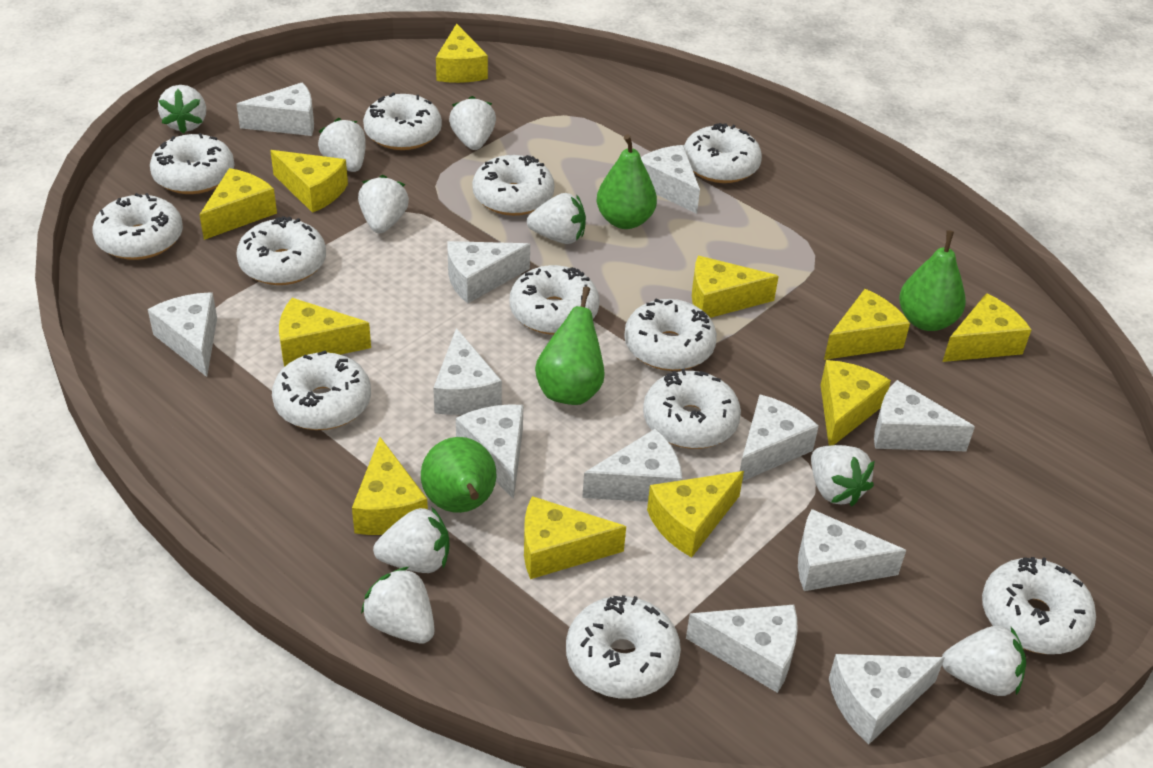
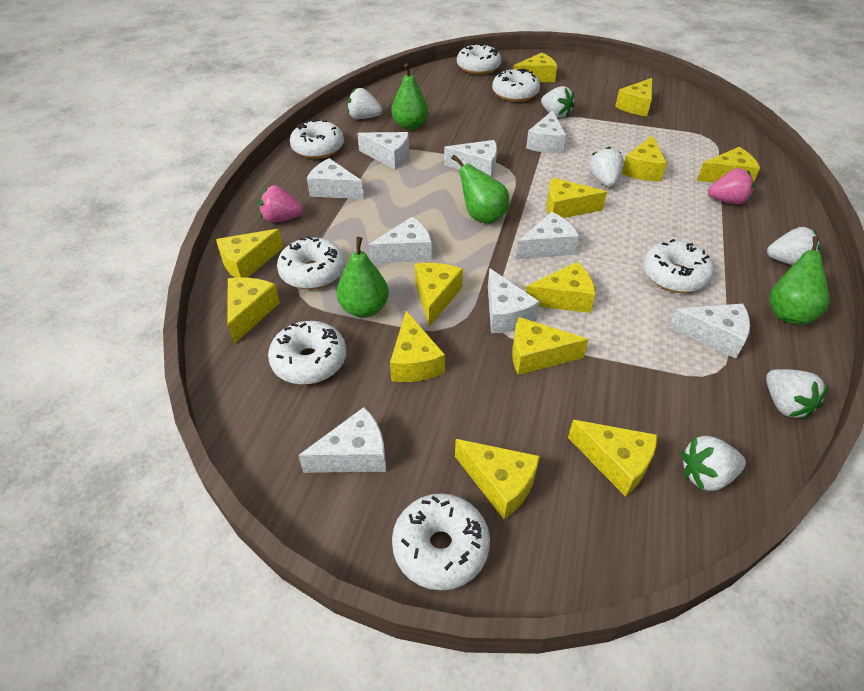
pink strawberry: none = 0 -> [259,185,303,223] [708,168,754,204] = 2
white cheese: [148,292,217,377] [236,82,314,136] [433,328,502,415] [447,241,530,304] [456,404,523,499] [582,429,682,502] [641,145,700,214] [686,605,798,693] [740,395,819,481] [798,509,906,591] [829,654,945,744] [874,380,975,451] = 12 -> [298,407,386,473] [307,158,364,199] [358,132,409,169] [368,217,432,263] [444,140,497,177] [488,268,540,333] [516,212,579,260] [526,110,566,153] [669,304,750,358] = 9
white donut: [92,193,183,260] [150,133,234,194] [236,216,326,285] [272,350,371,430] [363,93,442,150] [472,155,555,216] [510,265,599,335] [566,595,681,698] [624,299,717,371] [643,369,741,449] [684,123,762,183] [982,557,1096,654] = 12 -> [268,321,346,385] [277,236,345,289] [290,120,344,159] [392,493,490,590] [457,43,501,75] [492,69,540,102] [643,239,714,293] = 7
white strawberry: [158,85,206,134] [318,118,366,172] [358,175,409,233] [361,567,435,643] [373,506,449,573] [449,96,496,150] [527,193,586,244] [811,445,875,506] [942,626,1026,696] = 9 -> [347,88,382,119] [541,86,575,118] [589,147,624,187] [681,436,746,491] [766,369,829,420] [767,227,820,265] = 6
yellow cheese: [200,168,277,240] [270,150,348,213] [279,298,371,366] [352,437,428,535] [436,24,488,83] [524,496,626,579] [647,471,744,557] [692,256,779,318] [821,360,891,445] [824,289,910,360] [942,293,1031,362] = 11 -> [216,229,283,278] [228,278,280,344] [390,311,445,382] [415,263,463,327] [455,439,540,519] [512,317,588,375] [513,53,557,82] [526,262,595,313] [546,178,607,218] [568,420,657,497] [615,78,652,116] [622,135,667,181] [697,147,760,183] = 13

